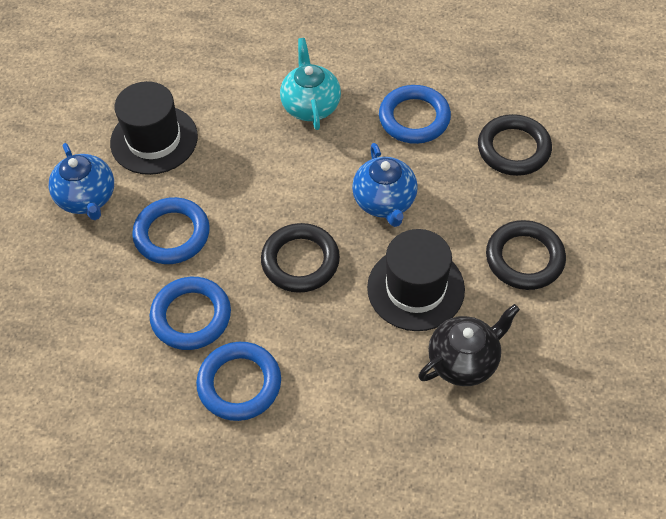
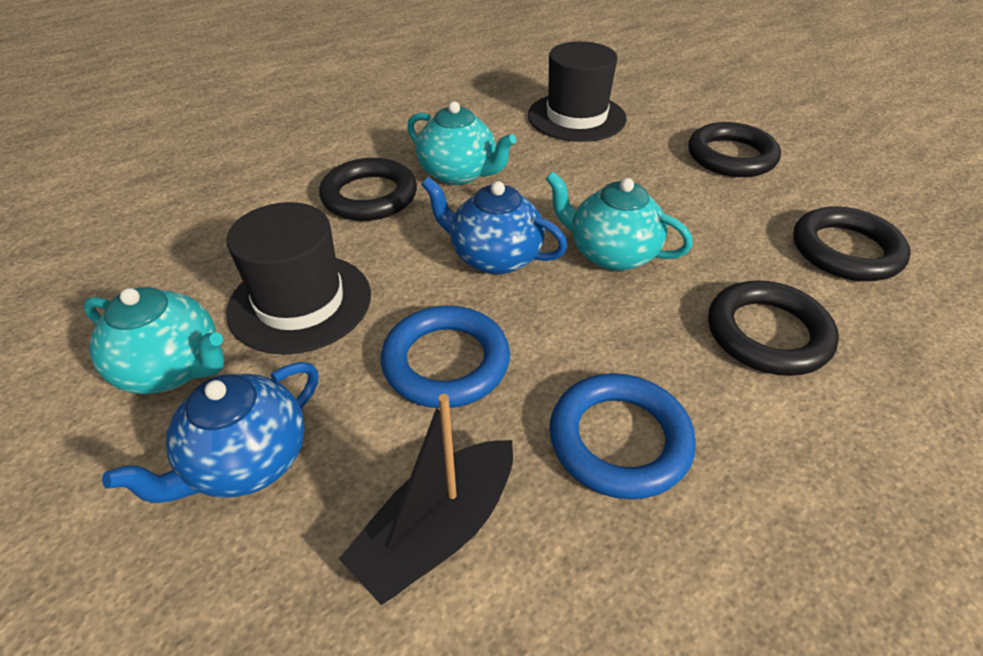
black boat: none = 0 -> [339,394,513,605] = 1
black ring: [261,223,340,293] [478,114,552,176] [486,220,566,290] = 3 -> [319,158,417,221] [688,122,781,177] [708,280,839,376] [793,207,911,281] = 4
black teapot: [418,304,520,386] = 1 -> none = 0
blue ring: [132,197,210,264] [149,277,231,350] [196,342,281,421] [379,85,451,144] = 4 -> [381,305,510,408] [549,373,696,499] = 2
turquoise teapot: [280,38,341,130] = 1 -> [83,287,224,394] [407,101,516,185] [545,172,693,271] = 3

